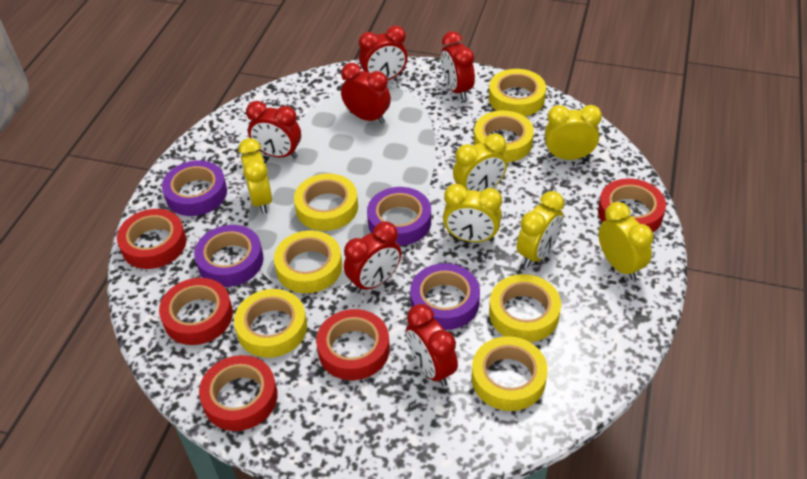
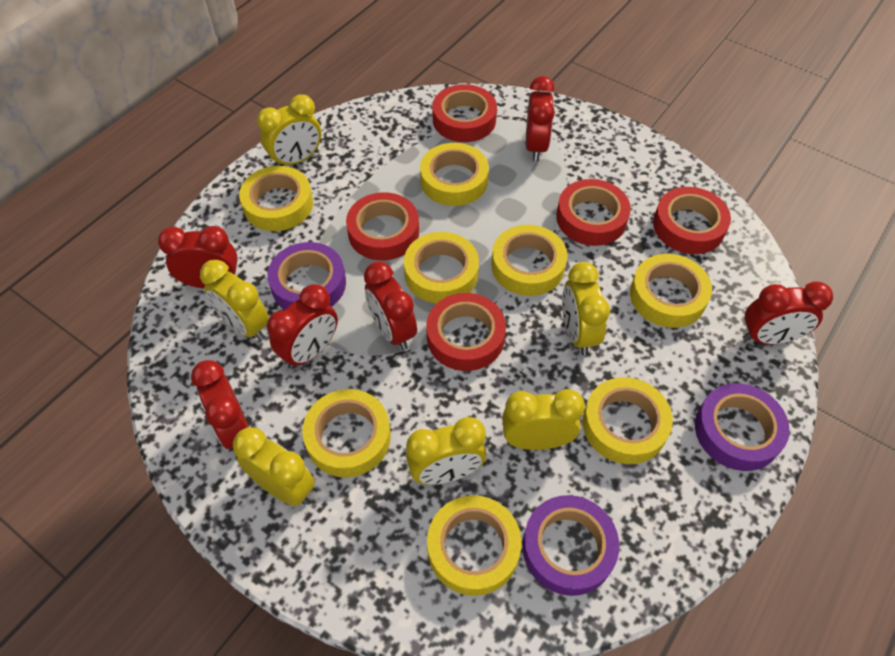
purple tape: [162,160,227,216] [194,225,264,287] [367,187,431,246] [410,263,480,330] = 4 -> [267,242,346,310] [522,495,619,596] [695,383,790,471] = 3
yellow tape: [234,289,307,358] [274,230,342,293] [294,173,358,231] [472,336,548,411] [474,110,534,162] [489,69,546,116] [489,274,561,342] = 7 -> [239,166,313,231] [302,389,391,478] [404,232,479,303] [420,143,489,206] [427,495,521,596] [491,225,567,296] [583,377,673,464] [630,254,712,328] = 8

